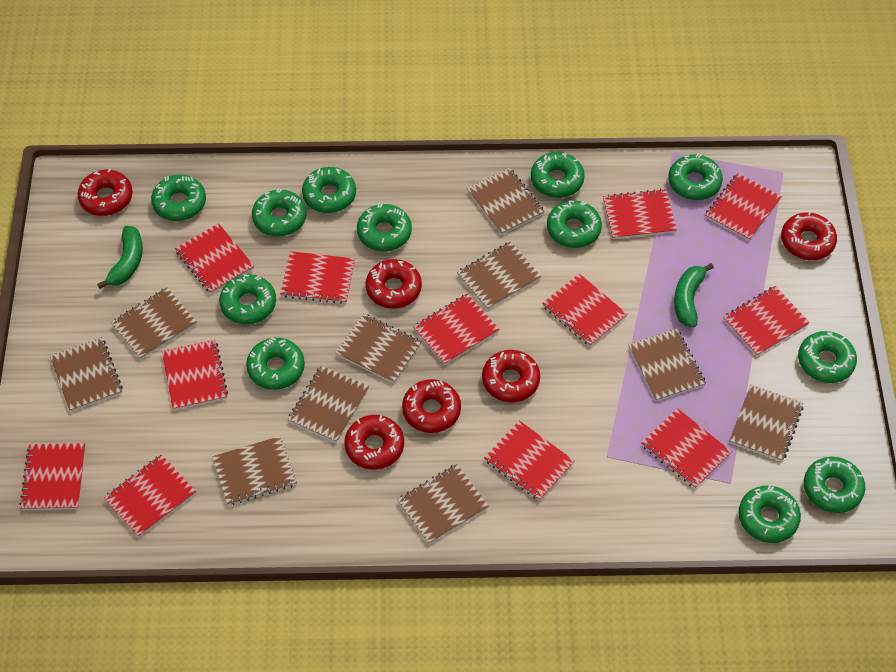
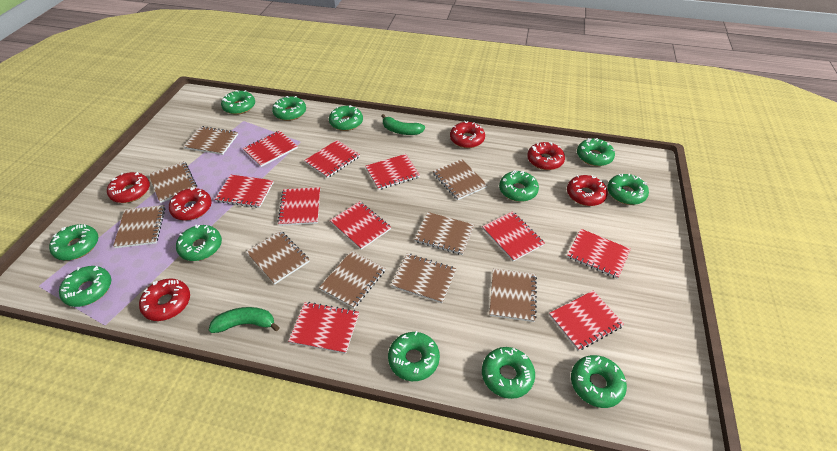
brown notebook: [50,337,123,412] [111,287,197,360] [212,436,297,506] [287,366,369,442] [335,314,421,383] [397,464,489,544] [457,241,541,310] [467,168,544,235] [628,329,706,401] [729,385,803,462] = 10 -> [113,205,165,248] [149,161,197,203] [183,126,238,155] [246,231,309,284] [319,251,385,308] [391,254,456,303] [414,212,474,255] [433,159,488,200] [489,268,537,322] = 9
red notebook: [20,443,85,510] [104,454,196,537] [162,339,228,410] [175,223,254,294] [280,251,355,304] [413,293,499,365] [484,420,574,501] [542,273,627,346] [603,189,677,239] [641,408,732,489] [705,173,782,241] [723,286,810,356] = 12 -> [215,175,274,208] [243,131,298,167] [278,187,320,226] [288,302,359,354] [304,140,360,178] [330,201,391,250] [365,154,420,190] [482,211,545,262] [549,291,624,351] [567,229,631,279] = 10

